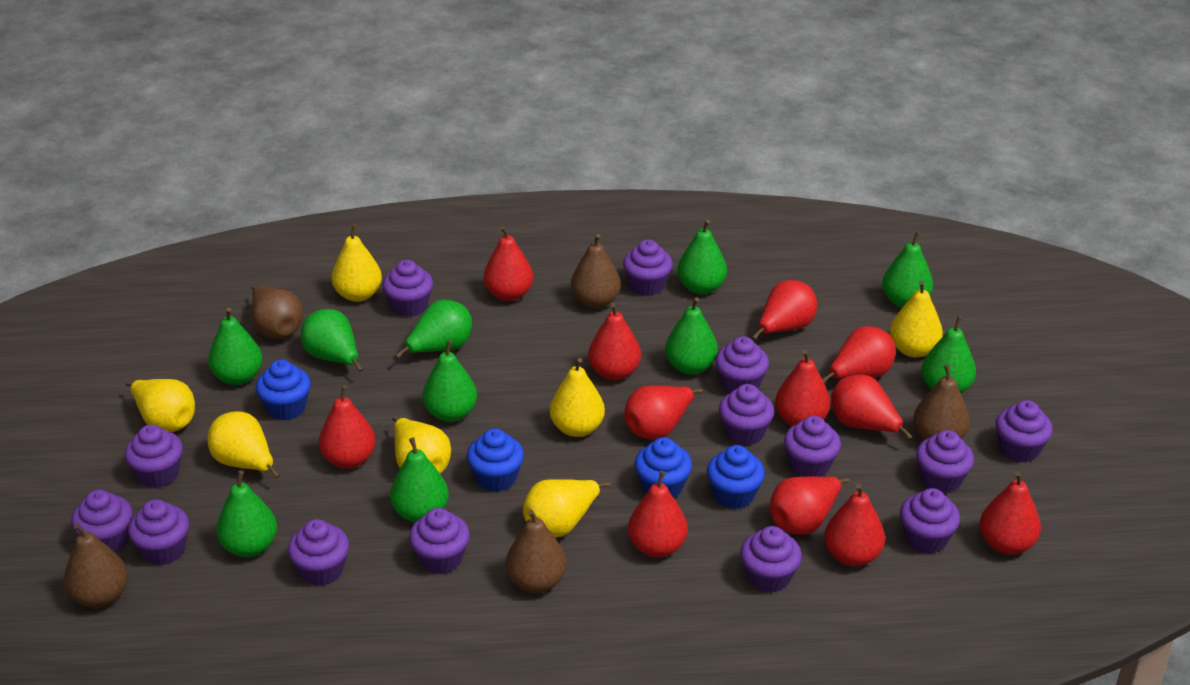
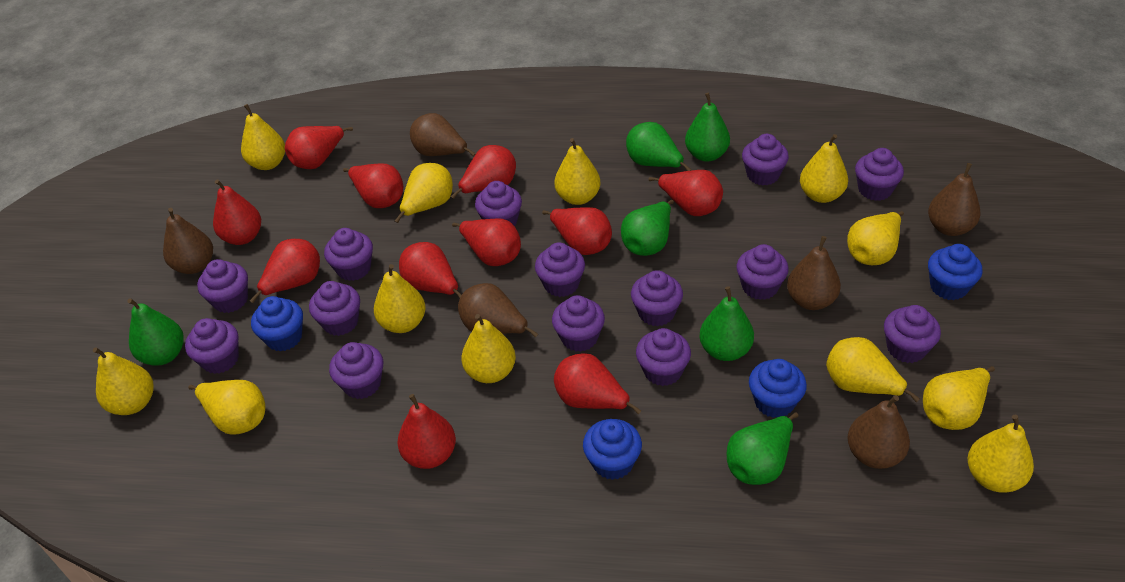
brown pear: [64,523,128,608] [252,286,303,339] [506,510,567,593] [571,234,621,309] [913,364,970,440] = 5 -> [163,208,213,274] [410,113,476,156] [458,283,538,338] [787,236,841,310] [847,395,910,469] [928,163,981,236] = 6
green pear: [208,308,262,385] [216,471,277,557] [301,309,363,372] [390,437,449,522] [396,300,472,358] [423,340,477,422] [665,297,718,375] [677,220,727,294] [882,231,933,308] [921,316,976,393] = 10 -> [127,298,184,365] [621,200,674,256] [626,122,691,171] [685,93,730,162] [699,286,754,361] [727,412,798,485] = 6
red pear: [319,385,376,469] [483,226,533,301] [588,303,641,380] [624,386,703,440] [628,471,688,558] [752,280,817,340] [770,476,850,535] [775,350,830,426] [822,326,896,384] [824,484,885,567] [831,374,913,440] [980,471,1041,555] = 12 -> [213,179,261,245] [250,239,320,303] [285,126,353,169] [343,163,403,208] [397,394,456,469] [399,242,462,298] [451,145,516,199] [452,218,521,266] [542,207,612,255] [554,353,641,414] [649,170,723,216] = 11
yellow pear: [125,379,195,432] [208,411,280,478] [331,225,382,302] [392,416,451,474] [523,479,611,538] [550,358,605,437] [890,281,943,358] = 7 -> [93,347,154,415] [188,380,265,435] [241,104,285,170] [374,264,426,333] [395,163,453,223] [461,314,516,383] [554,138,601,205] [800,134,848,203] [826,337,920,402] [847,211,904,265] [923,366,995,430] [968,415,1034,493] = 12

